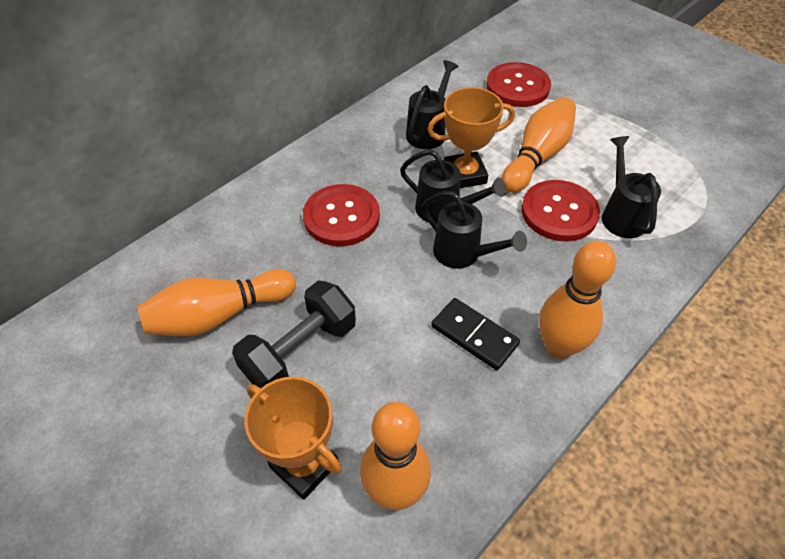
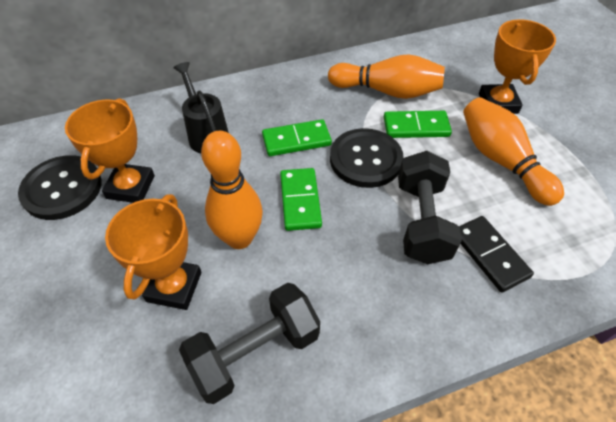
black button: none = 0 -> [18,155,102,220] [330,128,404,188] = 2
black dumbbell: [232,281,356,388] = 1 -> [179,283,320,404] [398,151,462,264] = 2
black watering can: [400,149,506,224] [406,60,459,149] [421,191,527,269] [602,136,661,238] = 4 -> [173,62,229,153] = 1
green domino: none = 0 -> [262,119,332,156] [280,168,322,231] [384,111,452,138] = 3
orange bowling pin: [137,269,296,336] [360,402,431,510] [502,97,576,193] [539,241,616,359] = 4 -> [201,131,263,249] [328,54,445,99] [463,97,564,206] = 3
orange trophy: [244,377,342,500] [427,87,515,188] = 2 -> [65,98,155,203] [105,194,201,310] [479,19,556,114] = 3
red button: [303,184,380,246] [486,62,551,107] [521,180,600,241] = 3 -> none = 0

